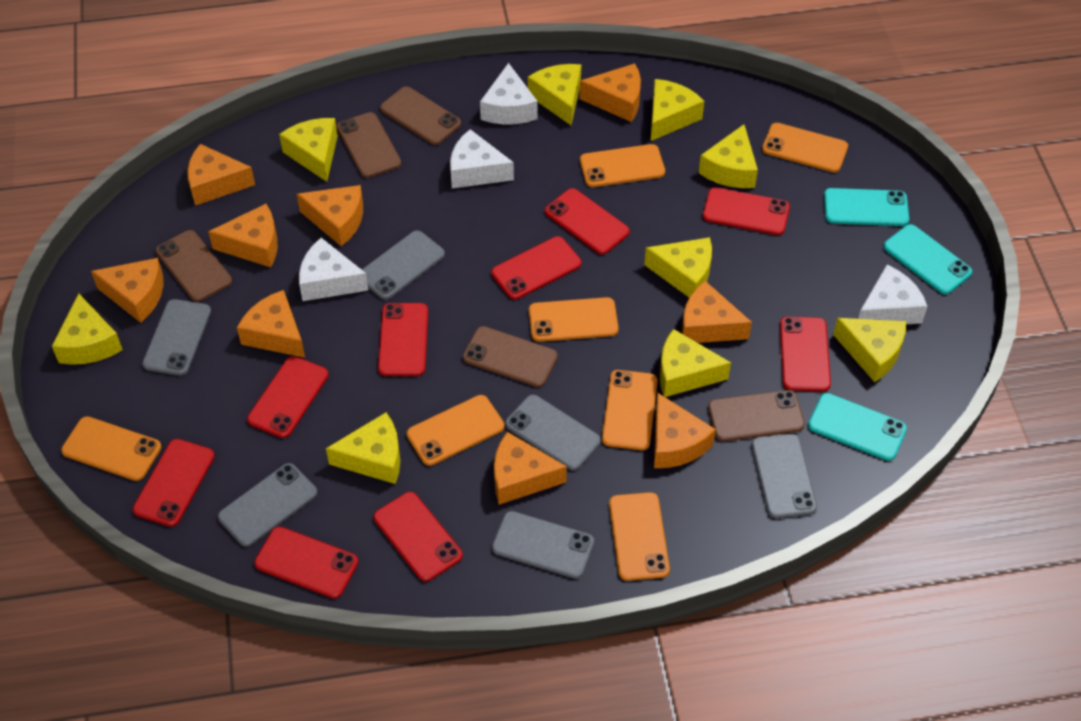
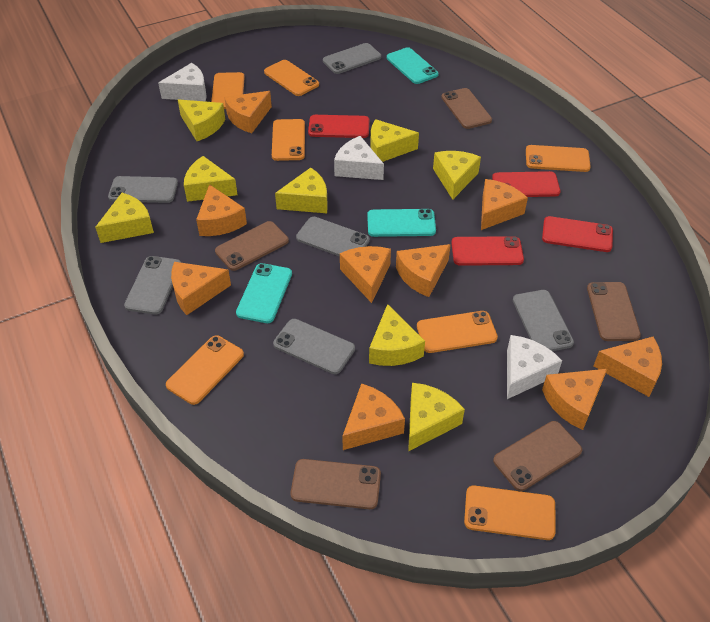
red phone: [132,439,215,527] [247,356,329,438] [254,526,359,599] [373,492,463,582] [378,303,428,376] [491,236,581,300] [545,188,630,255] [703,187,790,235] [780,317,831,392] = 9 -> [308,115,369,138] [451,236,524,266] [492,171,561,197] [542,216,613,252] = 4
white cheese: [299,238,368,301] [450,129,514,188] [480,63,537,124] [858,265,927,324] = 4 -> [158,63,207,101] [334,136,384,180] [507,335,562,399] = 3
yellow cheese: [52,293,123,365] [279,118,338,182] [326,412,400,484] [528,64,581,125] [644,237,712,297] [651,79,704,141] [660,329,731,397] [699,124,758,188] [833,318,906,382] = 9 -> [95,193,154,243] [178,99,225,141] [184,156,238,202] [275,168,328,213] [369,304,425,366] [370,119,419,162] [408,383,465,452] [433,151,481,200] = 8

